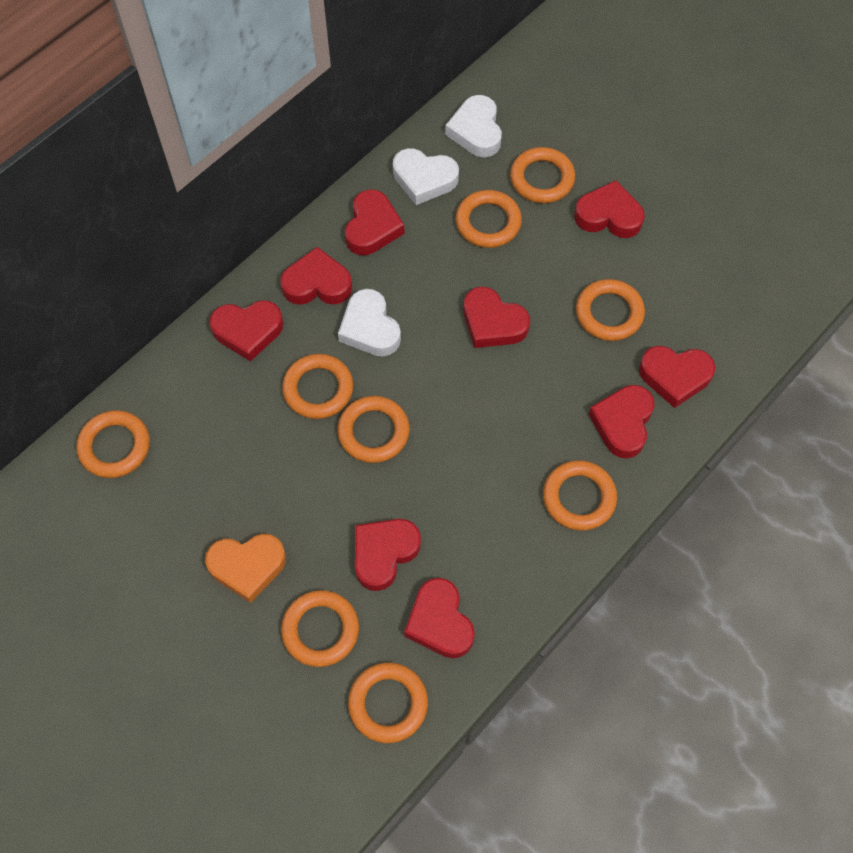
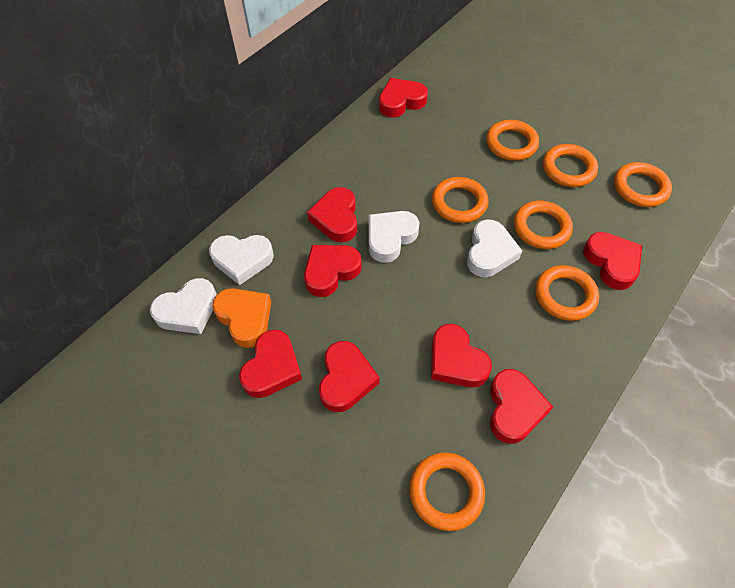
orange ring: [76,410,150,478] [281,590,359,667] [282,354,353,419] [337,396,410,463] [348,663,428,743] [455,190,522,248] [510,147,575,203] [543,460,617,531] [576,279,645,341] = 9 -> [409,453,485,531] [432,177,489,223] [486,120,539,161] [514,201,573,249] [535,265,599,321] [543,144,598,187] [614,162,672,207] = 7
red heart: [209,300,283,362] [280,247,352,305] [345,189,405,255] [355,519,421,591] [404,578,475,658] [464,287,530,348] [574,180,645,238] [589,385,654,458] [639,346,715,408] = 9 -> [239,330,302,398] [304,245,362,297] [307,187,357,242] [319,341,379,412] [379,78,428,118] [431,324,492,388] [490,369,553,444] [583,232,642,290] = 8
white heart: [338,289,401,356] [393,148,459,205] [445,95,502,157] = 3 -> [150,278,217,334] [209,235,274,285] [369,211,419,263] [467,219,522,277] = 4

